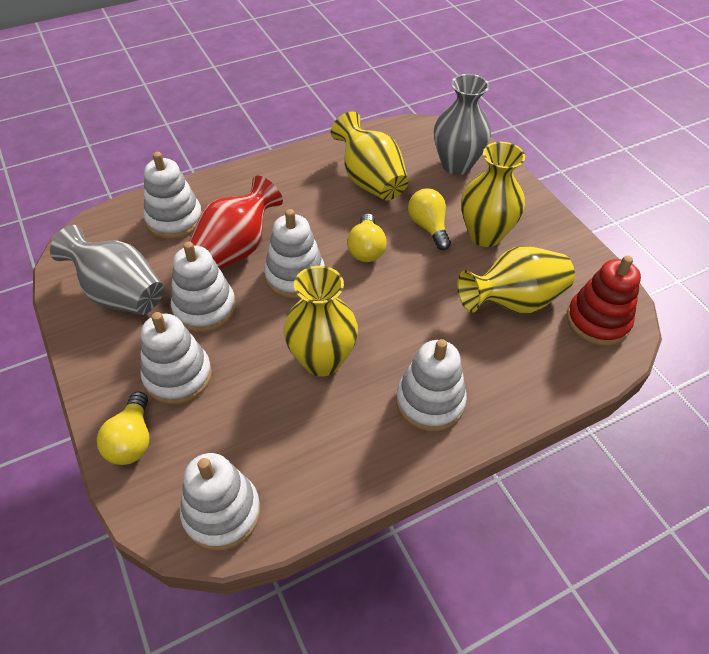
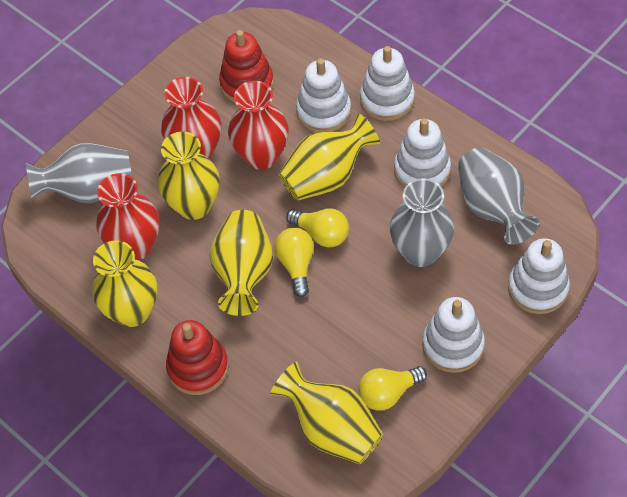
grey vase: [50,225,164,315] [434,74,491,175] = 2 -> [26,143,132,204] [390,178,454,267] [458,147,540,245] = 3
red stacking toy: [566,255,641,346] = 1 -> [166,320,229,395] [219,30,274,102] = 2
red vase: [189,176,283,270] = 1 -> [96,173,160,260] [161,77,221,159] [228,81,289,170] = 3
white stacking toy: [140,312,212,404] [144,152,202,239] [171,242,236,332] [180,453,260,551] [264,209,325,299] [396,339,467,431] = 6 -> [296,58,351,132] [360,46,415,121] [394,118,451,188] [422,297,485,373] [508,238,570,314] = 5
yellow vase: [284,266,358,377] [331,111,408,200] [457,246,575,313] [461,142,525,247] = 4 -> [92,240,157,327] [158,132,220,220] [209,210,273,316] [270,362,383,464] [279,113,380,201] = 5

